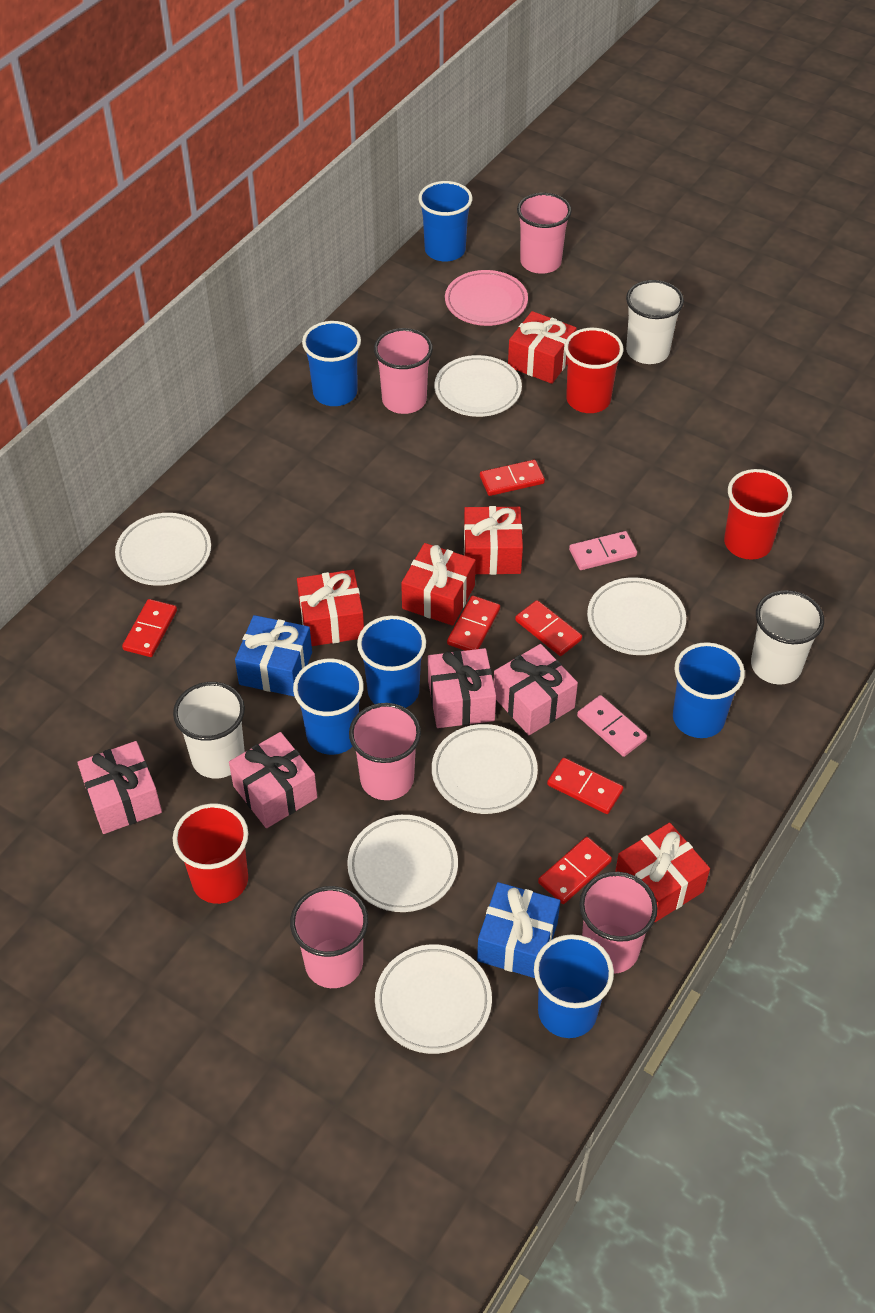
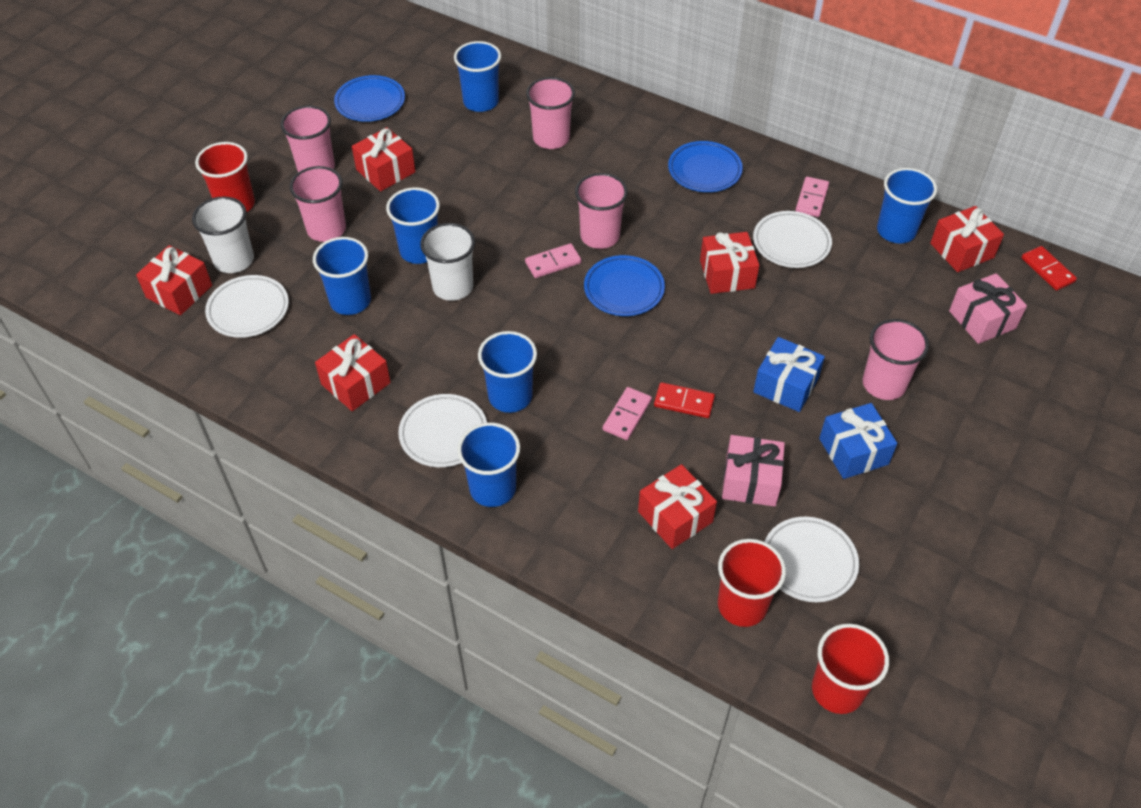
blue plate: none = 0 -> [334,75,405,122] [584,255,665,316] [668,141,743,192] = 3
pink domino: [569,531,637,570] [577,695,647,757] = 2 -> [525,243,581,278] [603,387,652,440] [796,177,829,217] = 3
pink gift: [77,741,162,834] [229,732,317,828] [428,648,496,728] [494,644,578,735] = 4 -> [722,435,785,507] [949,273,1027,344] = 2
pink plate: [445,270,528,326] = 1 -> none = 0
red domino: [122,599,177,657] [447,596,500,651] [480,460,545,496] [515,600,582,656] [538,837,612,904] [547,758,623,814] = 6 -> [654,382,715,418] [1021,246,1077,291] = 2
red gift: [297,570,364,646] [401,543,476,626] [464,506,523,575] [508,311,577,384] [615,823,710,923] = 5 -> [136,245,212,315] [315,334,391,411] [352,127,415,191] [638,464,717,549] [700,232,759,294] [930,206,1004,272] = 6
white cup: [173,682,245,778] [626,280,684,364] [751,590,824,685] = 3 -> [192,196,254,273] [420,223,475,301] = 2
white plate: [115,513,211,586] [347,815,458,912] [375,944,492,1054] [432,724,538,814] [434,355,522,417] [587,577,686,655] = 6 -> [205,275,289,338] [398,394,487,467] [753,211,832,268] [764,517,859,602] = 4

